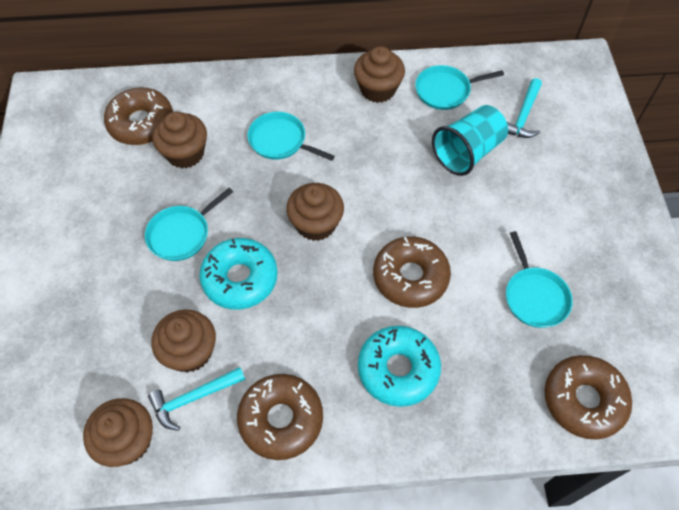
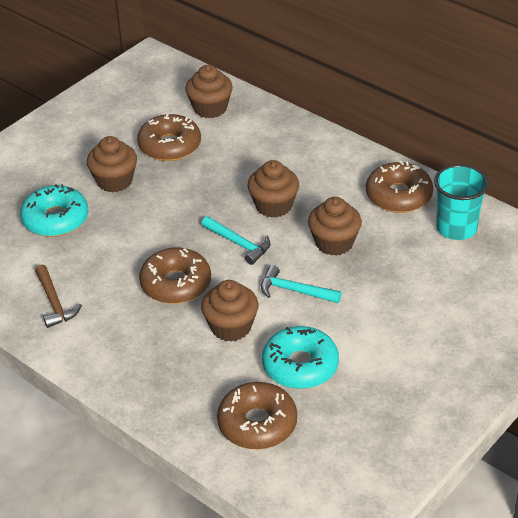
brown hammer: none = 0 -> [35,265,82,328] = 1
turquoise pan: [145,188,233,261] [248,112,335,161] [415,65,504,110] [506,231,573,328] = 4 -> none = 0

